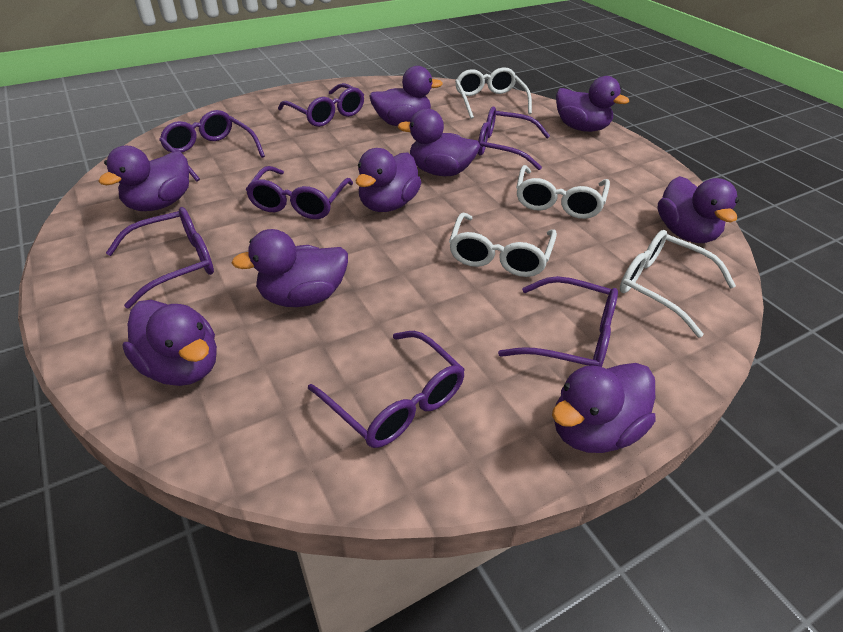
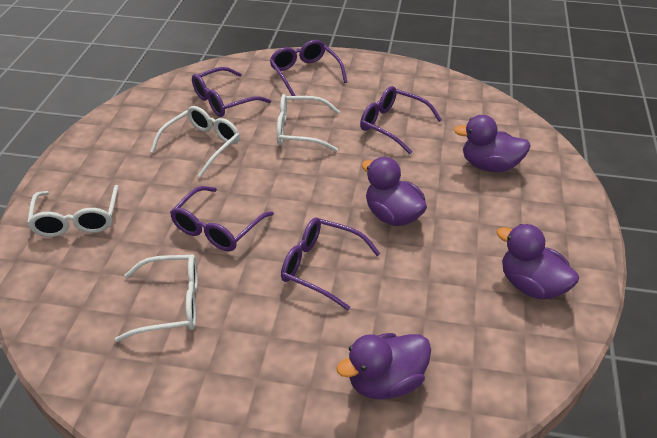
purple duck: [99,146,189,211] [122,300,217,386] [232,229,348,307] [355,148,421,212] [369,66,443,126] [398,108,480,176] [552,363,656,453] [556,76,629,132] [657,176,739,243] = 9 -> [337,333,431,400] [362,157,427,226] [454,115,531,172] [496,224,579,300] = 4
purple glasses: [106,207,214,309] [159,110,265,181] [246,166,353,219] [278,83,364,127] [308,331,465,448] [478,106,550,170] [498,276,618,367] = 7 -> [170,186,274,251] [192,67,271,117] [269,40,347,96] [281,218,381,310] [360,86,442,154] = 5

